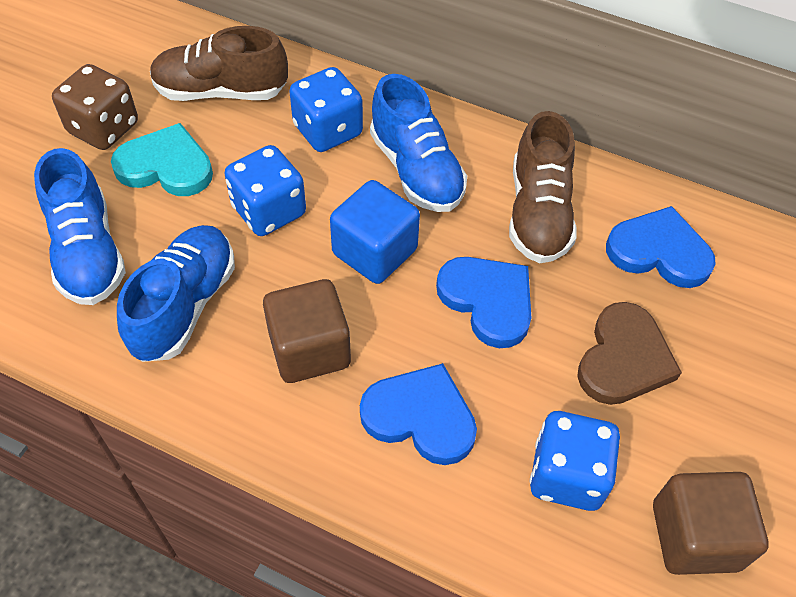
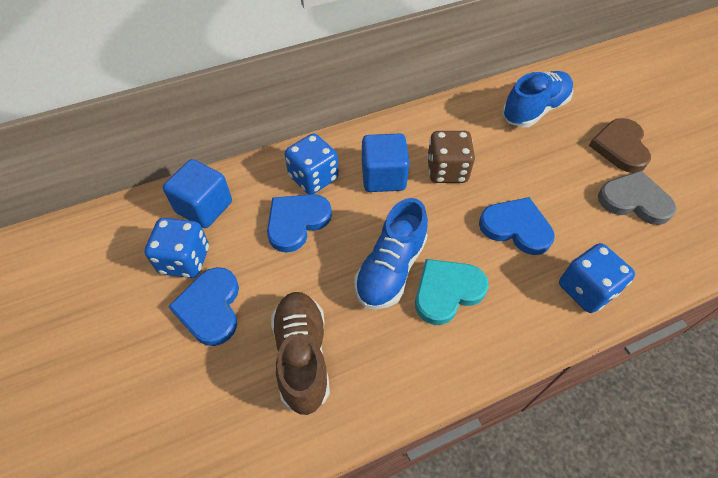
blue cube: [330,180,420,284] = 1 -> [163,159,232,228] [362,133,410,192] = 2
blue shoe: [34,148,126,305] [117,225,235,362] [370,74,467,212] = 3 -> [355,198,428,310] [502,71,573,127] = 2
brown cube: [263,279,351,383] [653,472,769,575] = 2 -> none = 0
brown shoe: [150,26,288,101] [509,111,577,263] = 2 -> [271,292,330,415] = 1
grey heart: none = 0 -> [598,171,677,225] = 1

